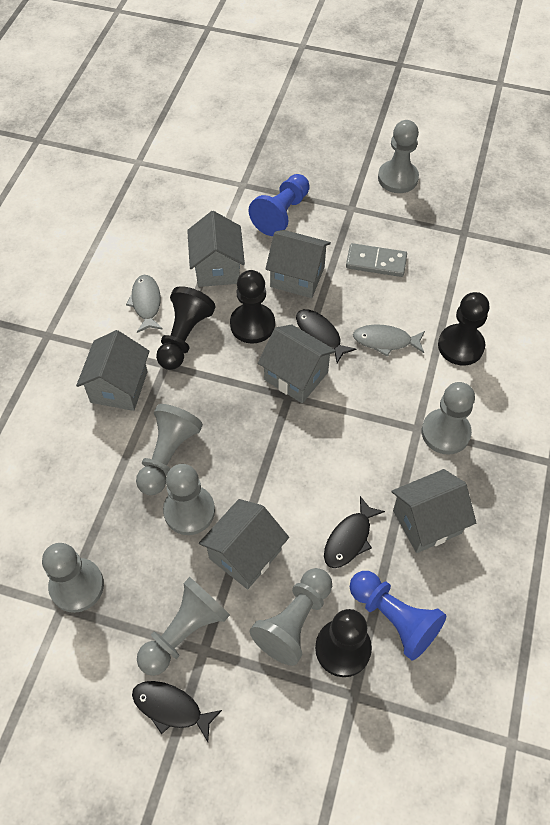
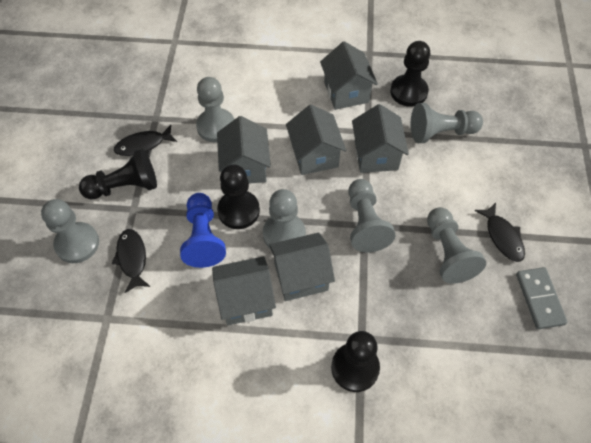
blue pawn: [249,174,310,236] [350,571,446,660] = 2 -> [180,193,226,268] = 1
grey fish: [126,275,163,333] [353,324,425,357] = 2 -> none = 0
grey pawn: [42,543,104,613] [136,404,203,495] [137,577,230,676] [163,464,215,535] [250,568,332,666] [378,120,419,193] [422,382,475,455] = 7 -> [41,199,99,263] [196,77,234,142] [263,189,306,248] [348,179,396,252] [411,103,483,143] [427,207,486,284] = 6

